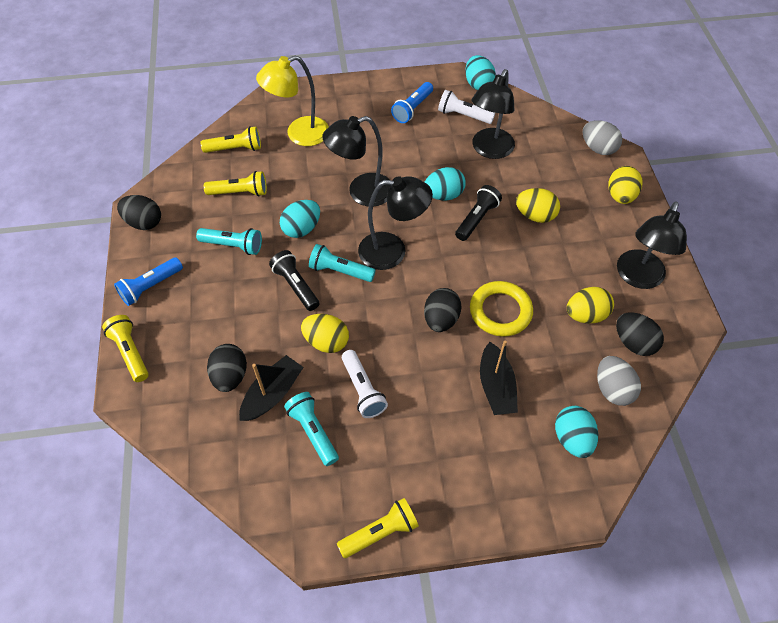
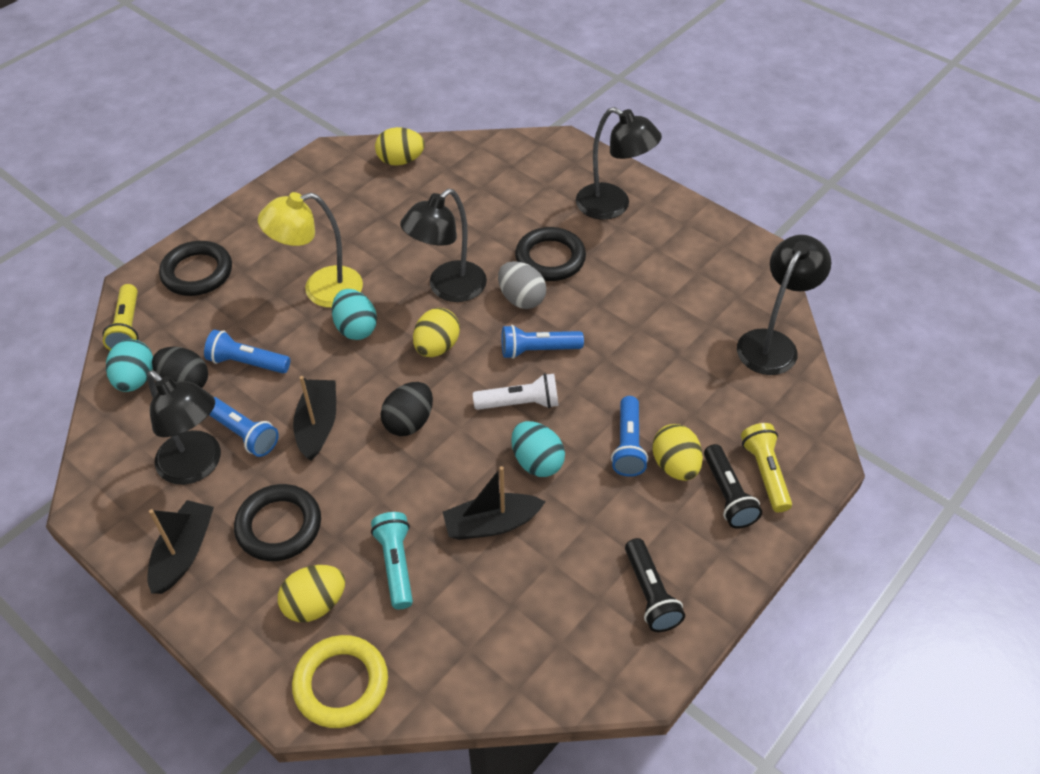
black boat: [239,355,304,421] [480,340,518,415] = 2 -> [147,500,214,594] [293,376,336,460] [443,466,546,540] = 3
black egg: [117,195,161,230] [207,344,247,392] [424,288,461,332] [616,313,664,356] = 4 -> [152,347,208,388] [380,382,433,436] = 2
black ring: none = 0 -> [159,241,232,296] [234,484,321,561] [515,227,586,281] = 3
blue flashlight: [114,257,183,306] [391,82,433,123] = 2 -> [204,330,290,373] [209,397,279,457] [502,325,584,359] [611,396,648,477] = 4
grey egg: [583,120,622,155] [597,356,641,406] = 2 -> [498,261,546,309] = 1
turquoise egg: [280,200,320,238] [425,167,466,200] [465,55,496,90] [555,406,598,458] = 4 -> [106,339,153,392] [332,289,377,340] [511,421,565,477] = 3
turquoise flashlight: [196,228,262,255] [284,392,339,466] [309,244,376,282] = 3 -> [371,512,413,609] = 1
white flashlight: [342,350,388,418] [438,90,495,124] = 2 -> [473,373,559,410] = 1
yellow flashlight: [102,315,149,382] [201,126,261,153] [204,171,267,197] [337,498,419,558] = 4 -> [102,284,138,350] [741,423,792,512] = 2

